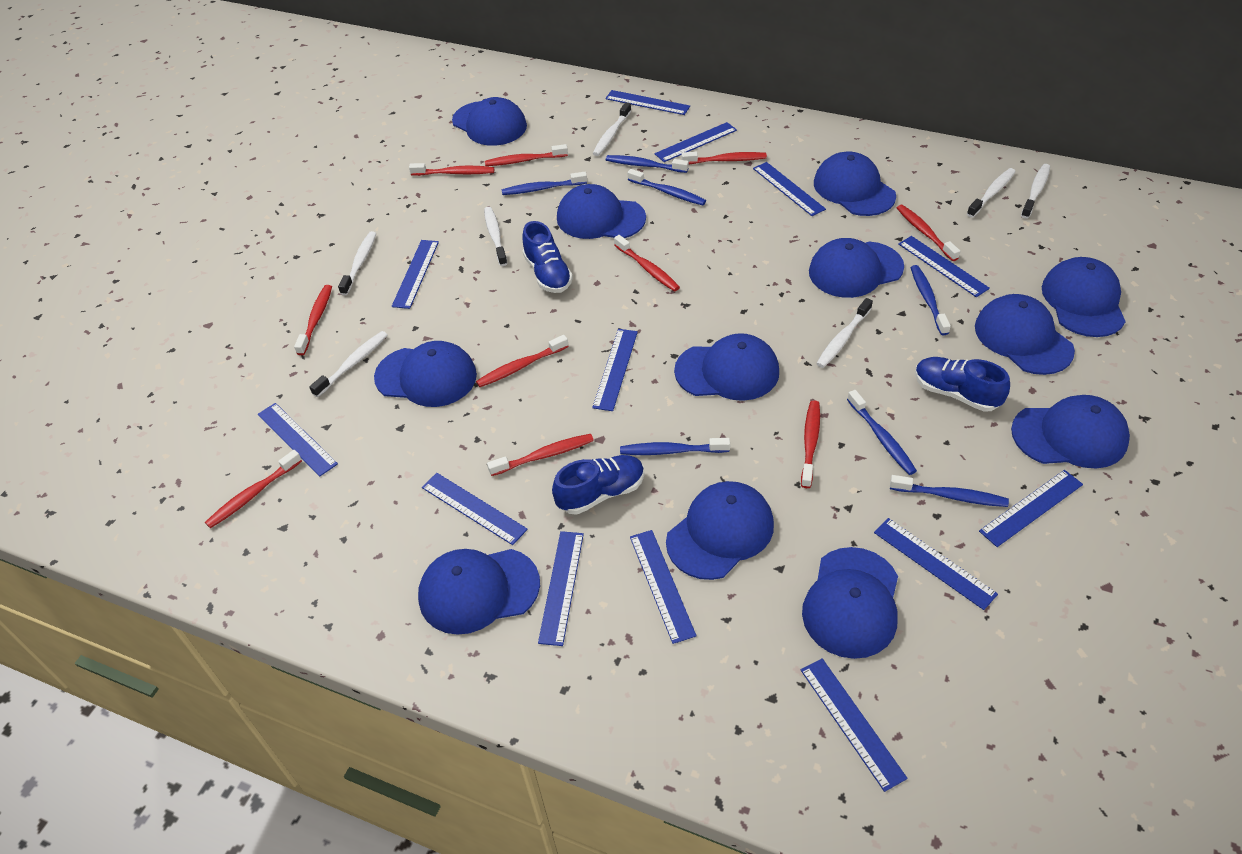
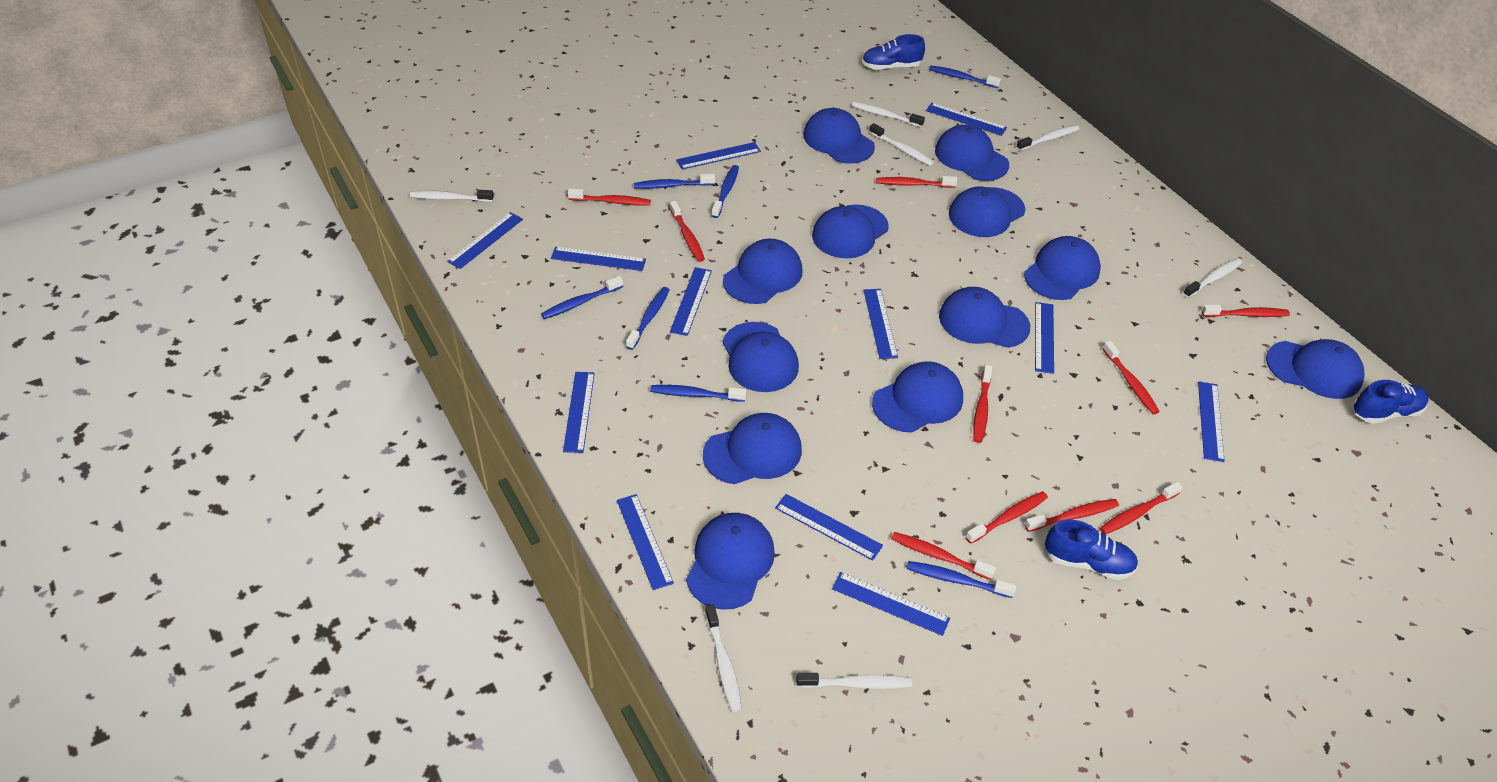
blue ruler: [258,403,338,476] [392,240,439,309] [422,473,528,545] [538,531,584,646] [592,329,638,411] [605,90,690,115] [630,530,696,644] [655,122,737,162] [753,162,826,216] [801,658,908,792] [874,518,998,610] [899,236,990,297] [979,470,1083,547] = 13 -> [447,212,523,269] [551,247,646,271] [563,372,595,453] [617,494,674,590] [670,267,712,336] [676,142,761,170] [775,494,883,561] [832,572,950,636] [864,289,898,359] [926,103,1007,136] [1035,302,1054,374] [1198,381,1225,462] = 12

